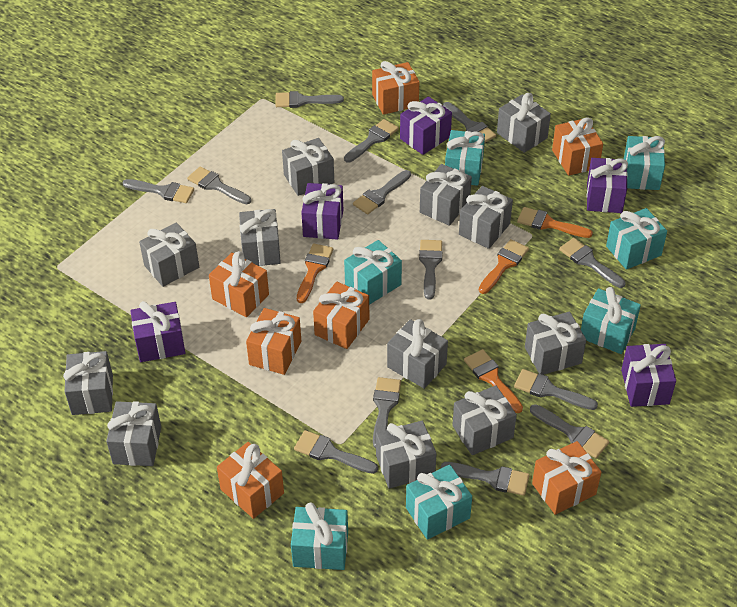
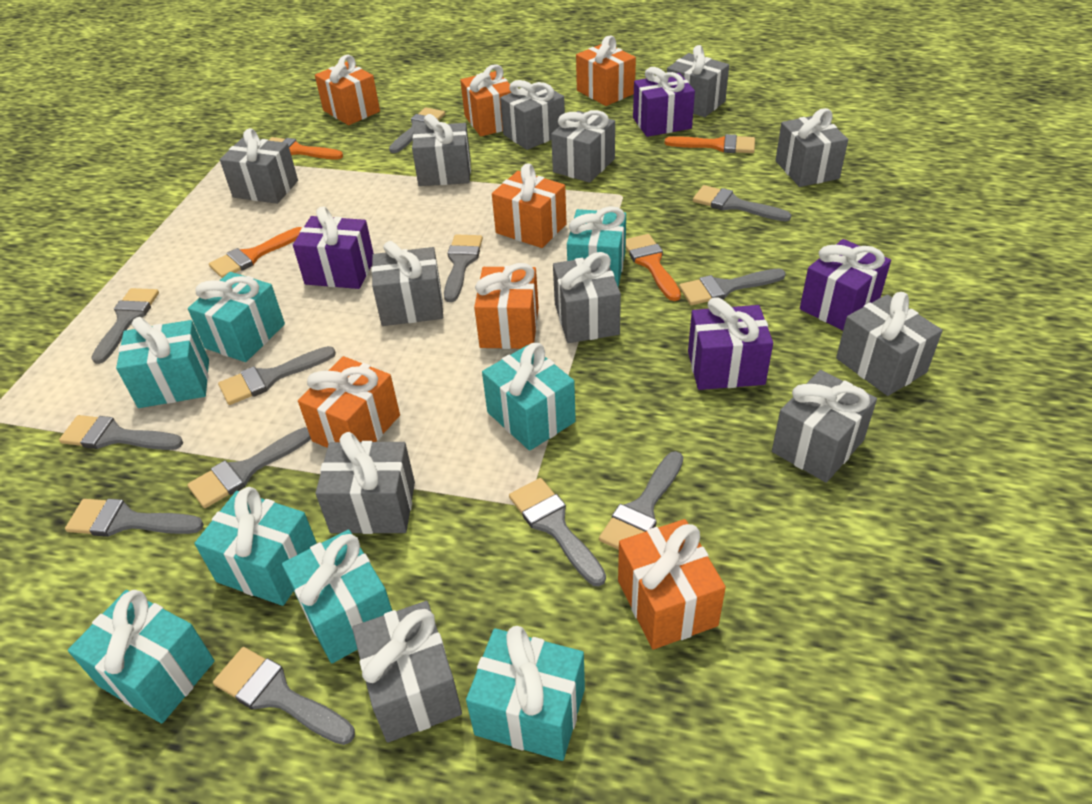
grey brush: [122,179,194,203] [187,166,251,204] [275,91,344,108] [294,430,378,474] [344,119,399,163] [353,170,411,214] [373,377,401,448] [419,240,442,299] [441,462,530,496] [443,102,496,143] [514,369,598,410] [530,404,609,458] [559,238,625,288] = 13 -> [59,415,183,450] [65,499,204,537] [91,288,159,364] [187,427,311,508] [213,647,355,745] [218,346,336,405] [389,107,445,153] [444,234,483,302] [509,478,606,587] [599,451,683,550] [679,268,786,305] [693,185,791,222] = 12
purple gift: [130,301,185,362] [301,183,343,240] [400,96,452,155] [587,158,628,213] [621,344,676,407] = 5 -> [293,206,374,289] [633,67,695,137] [688,297,773,390] [800,239,891,330] = 4
turquoise gift: [291,503,348,570] [344,240,402,305] [406,465,472,539] [445,130,485,186] [581,287,641,354] [606,208,667,269] [624,136,665,190] = 7 -> [68,590,215,723] [116,317,209,408] [188,272,285,362] [195,487,317,606] [282,529,392,664] [466,626,585,761] [482,343,576,451] [567,206,626,287] = 8

